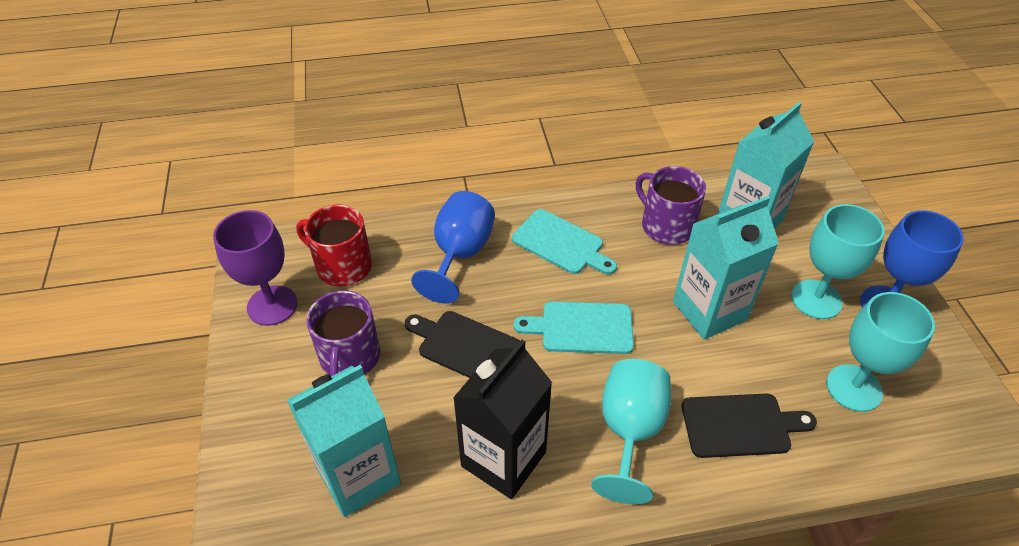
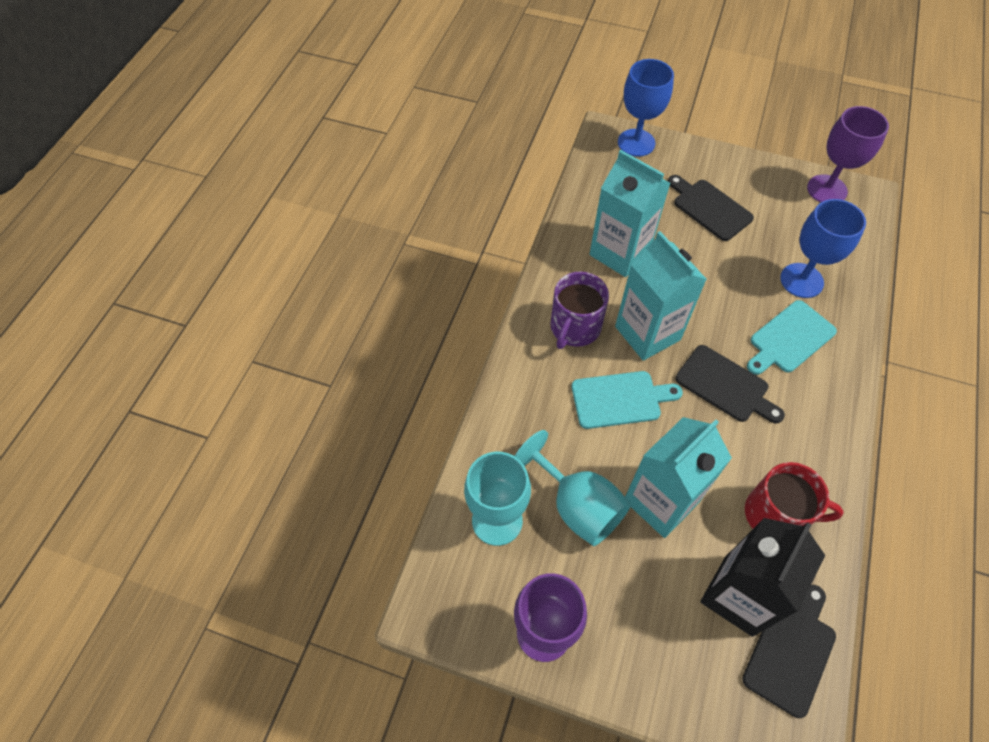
black cutting board: [405,311,520,378] [681,393,817,458] = 2 -> [668,175,754,241] [675,345,785,424] [742,585,836,718] = 3
purple goblet: [213,210,298,326] = 1 -> [514,573,587,662] [807,106,889,203] = 2
purple mug: [306,290,380,376] [636,166,706,245] = 2 -> [550,272,609,349] = 1
turquoise goblet: [591,359,671,504] [791,204,885,319] [826,292,935,412] = 3 -> [464,452,531,546] [515,430,631,546] = 2

